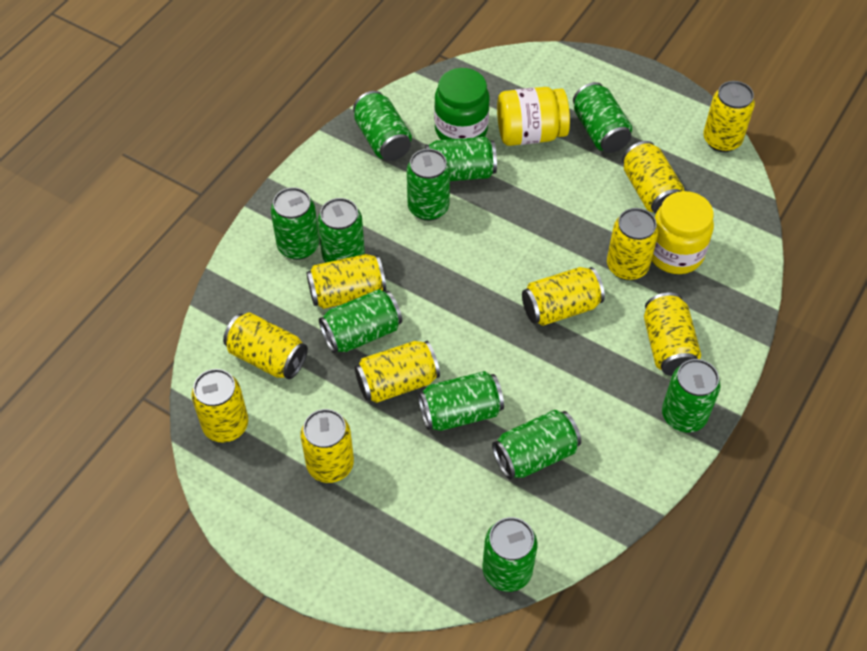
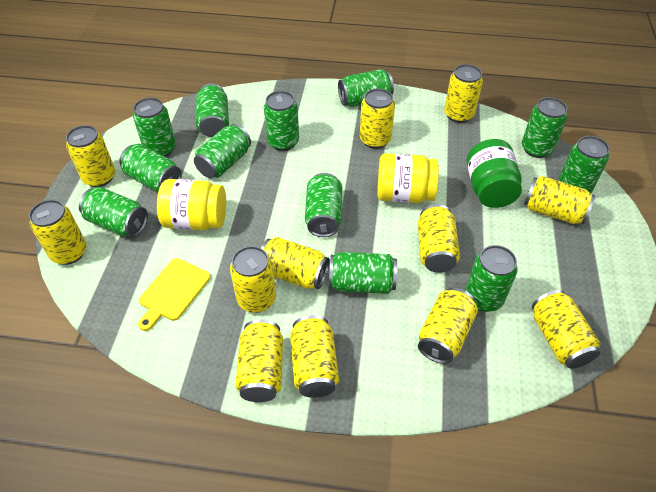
green can: [271,187,319,260] [318,198,365,263] [319,289,402,353] [353,91,412,161] [407,149,450,221] [418,371,504,431] [425,137,497,181] [483,517,538,592] [492,410,581,479] [573,82,632,153] [662,359,721,432] = 11 -> [79,187,148,237] [119,144,182,192] [133,97,176,157] [194,124,251,178] [196,83,229,137] [264,91,299,151] [305,173,342,237] [329,252,397,294] [338,69,394,107] [465,245,518,312] [522,97,567,158] [558,136,610,193] = 12
yellow can: [191,369,248,442] [223,313,308,379] [300,409,354,483] [306,254,386,309] [355,341,440,403] [522,267,605,326] [607,208,658,280] [622,141,684,214] [644,292,701,376] [703,81,755,152] = 10 -> [29,200,86,265] [66,125,115,187] [230,246,276,313] [236,319,283,402] [261,237,330,289] [290,315,339,398] [360,89,395,149] [418,204,460,273] [418,288,478,364] [444,64,483,123] [524,176,595,224] [532,290,600,368] = 12
yellow cutting board: none = 0 -> [138,258,211,331] = 1

